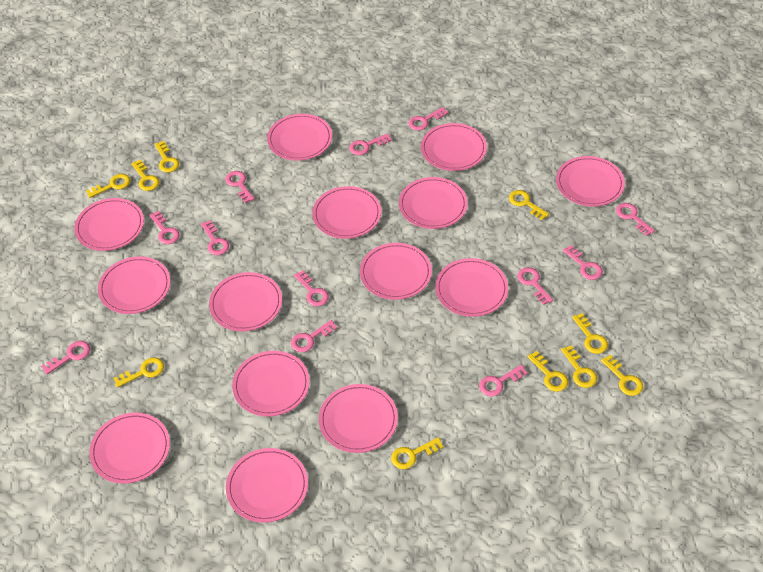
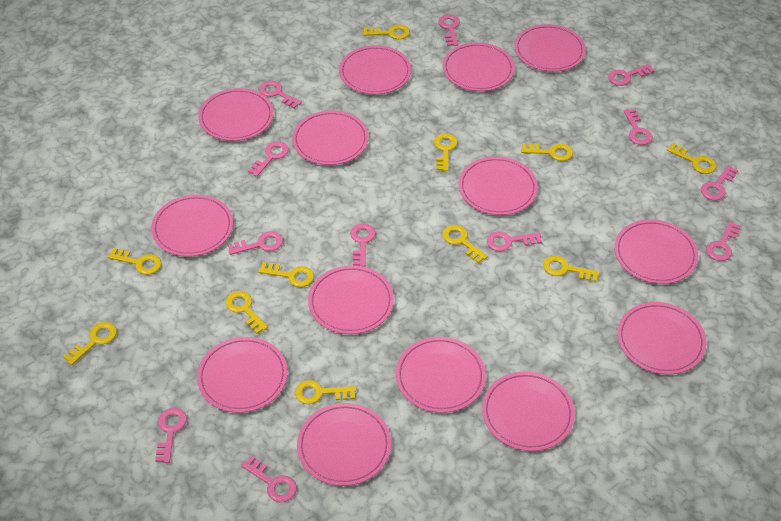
yellow key: [86,174,130,198] [114,357,164,388] [131,160,159,191] [155,141,179,172] [391,437,444,469] [509,190,549,220] [527,351,568,392] [561,345,597,388] [572,313,608,354] [601,355,643,396] = 10 -> [63,322,117,365] [108,248,162,275] [226,291,268,334] [258,262,314,287] [295,380,356,404] [363,25,410,39] [434,133,458,171] [442,225,488,263] [521,143,573,161] [543,255,600,282] [667,143,717,174] = 11

